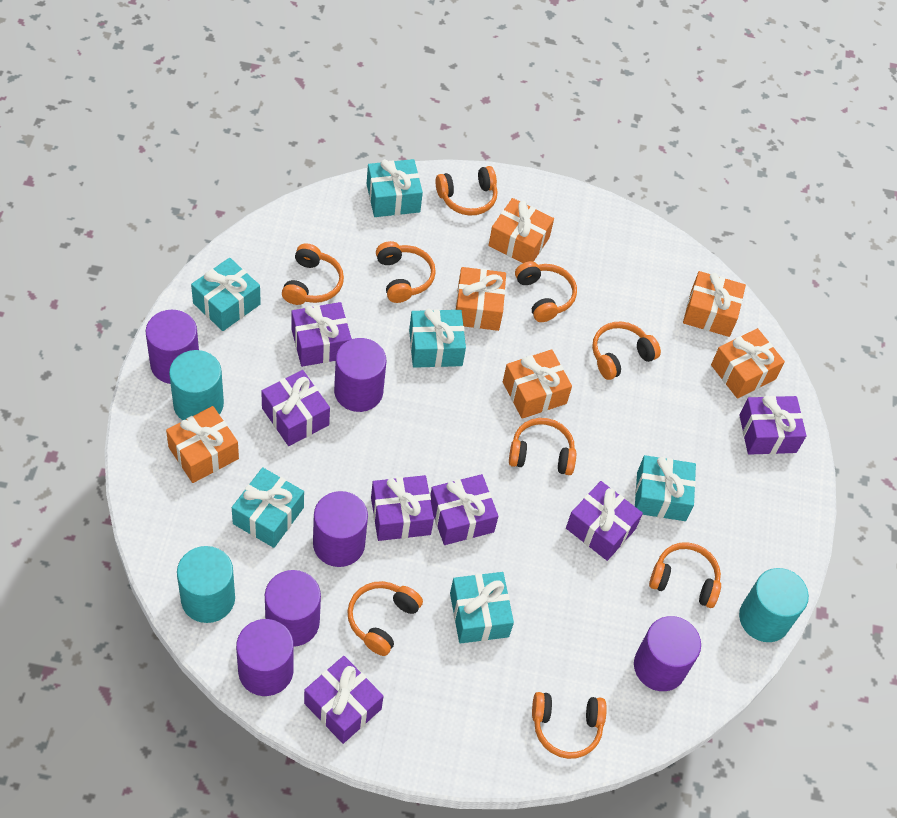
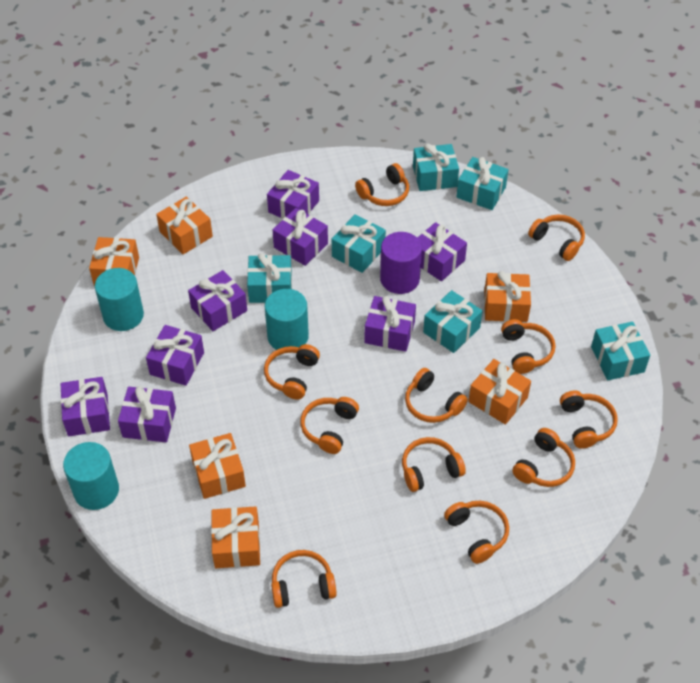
orange headphones: [282,243,344,305] [347,581,423,656] [376,241,436,303] [435,166,498,216] [509,418,576,475] [515,261,577,322] [532,692,607,759] [592,322,661,380] [649,542,721,608] = 9 -> [264,344,320,400] [271,550,337,608] [300,397,359,454] [355,163,409,206] [402,437,466,492] [405,368,468,423] [444,501,509,564] [501,319,556,374] [512,428,575,487] [528,215,585,261] [560,390,618,449] = 11
purple cylinder: [145,310,199,384] [236,619,294,696] [265,570,321,647] [313,491,368,567] [334,338,386,412] [634,616,701,691] = 6 -> [380,232,422,294] = 1
purple gift: [261,370,330,446] [291,302,352,367] [304,656,384,744] [371,475,434,541] [430,474,498,545] [566,481,643,561] [739,396,806,455] = 7 -> [61,377,110,436] [118,386,176,442] [146,325,204,386] [188,270,247,331] [267,170,319,219] [273,208,328,266] [364,296,416,352] [417,222,467,281] = 8

